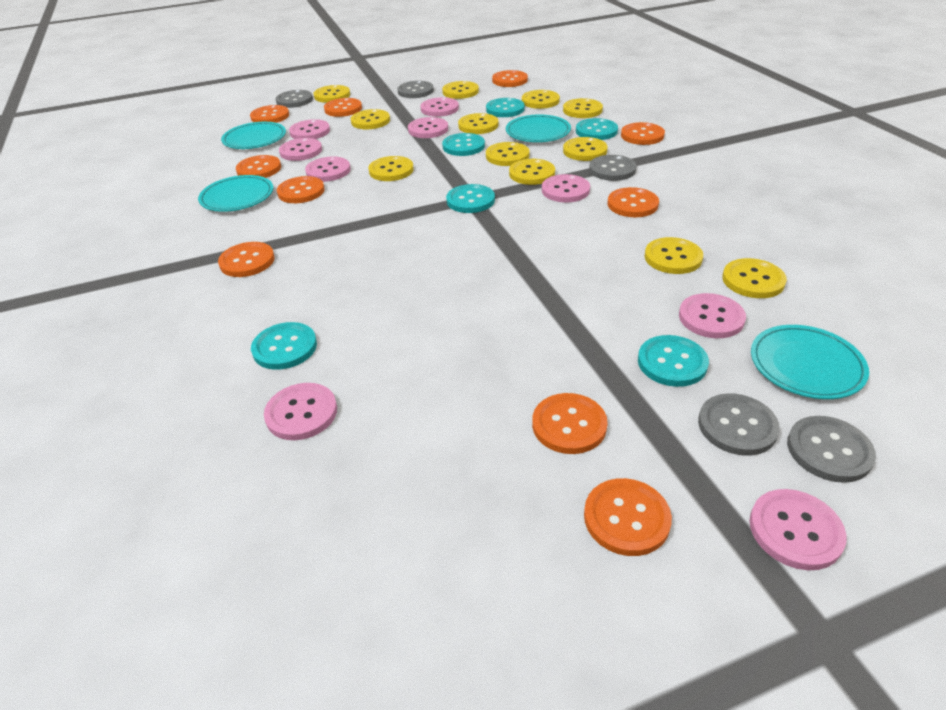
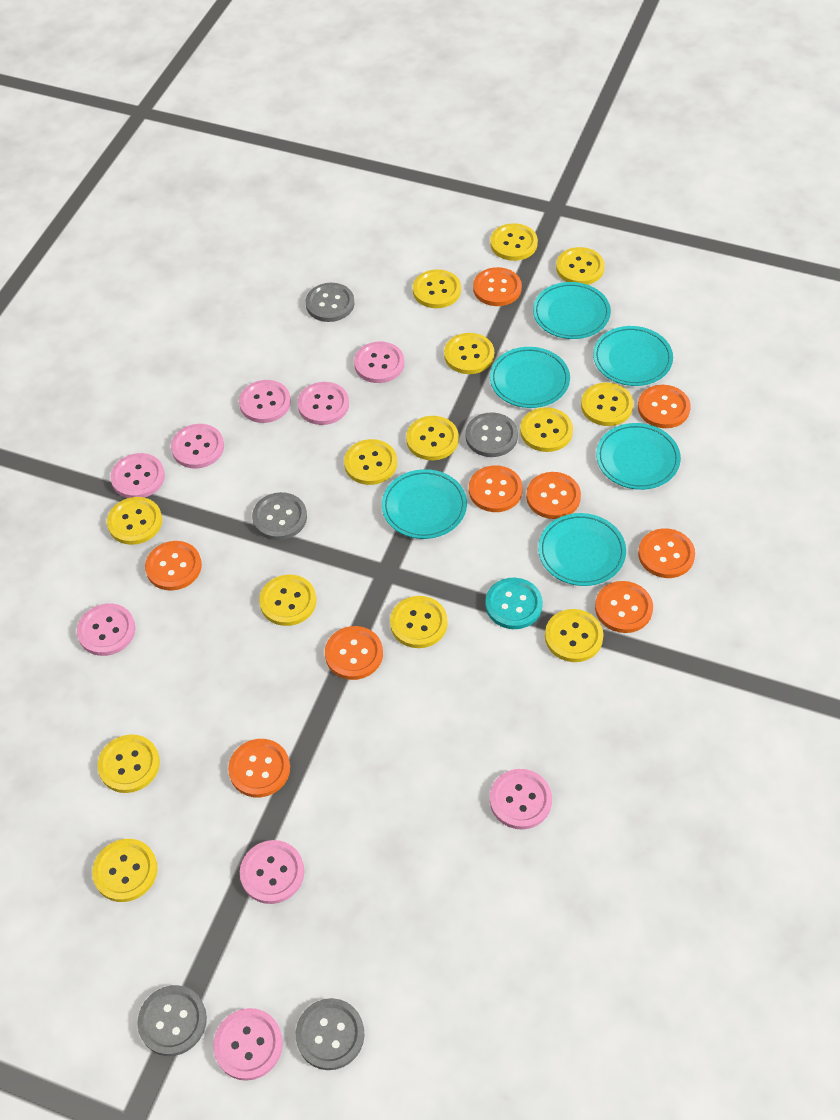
orange button: [218,242,275,277] [236,155,281,178] [250,105,289,123] [277,176,325,203] [324,98,362,117] [492,70,528,87] [532,393,608,454] [584,478,672,556] [608,187,659,217] [621,122,665,145] = 10 -> [145,541,202,591] [228,739,290,797] [325,626,383,680] [469,465,523,512] [473,267,522,306] [526,472,581,519] [595,581,653,633] [638,385,691,428] [638,528,695,578] = 9
turquoise button: [251,322,317,370] [442,133,485,156] [446,184,495,213] [486,98,525,117] [576,118,618,140] [638,335,709,387] = 6 -> [485,578,543,629] = 1
turquoise plate: [198,175,273,212] [221,122,286,149] [506,114,571,142] [751,325,869,399] = 4 -> [382,469,467,539] [490,347,570,408] [533,282,611,339] [538,513,626,586] [593,326,673,386] [596,423,681,490] = 6
yellow button: [314,85,350,103] [351,109,390,129] [368,156,414,181] [442,81,479,99] [458,113,498,134] [486,142,530,166] [509,159,555,185] [522,90,560,109] [563,98,603,118] [563,137,608,161] [644,237,703,274] [722,258,787,298] = 12 -> [92,839,158,902] [97,734,160,793] [107,497,162,545] [259,575,316,626] [344,439,397,485] [390,596,448,648] [406,416,459,460] [413,269,461,308] [444,333,494,374] [490,223,538,261] [520,407,573,452] [545,609,603,662] [556,247,605,285] [581,383,633,426] = 14

